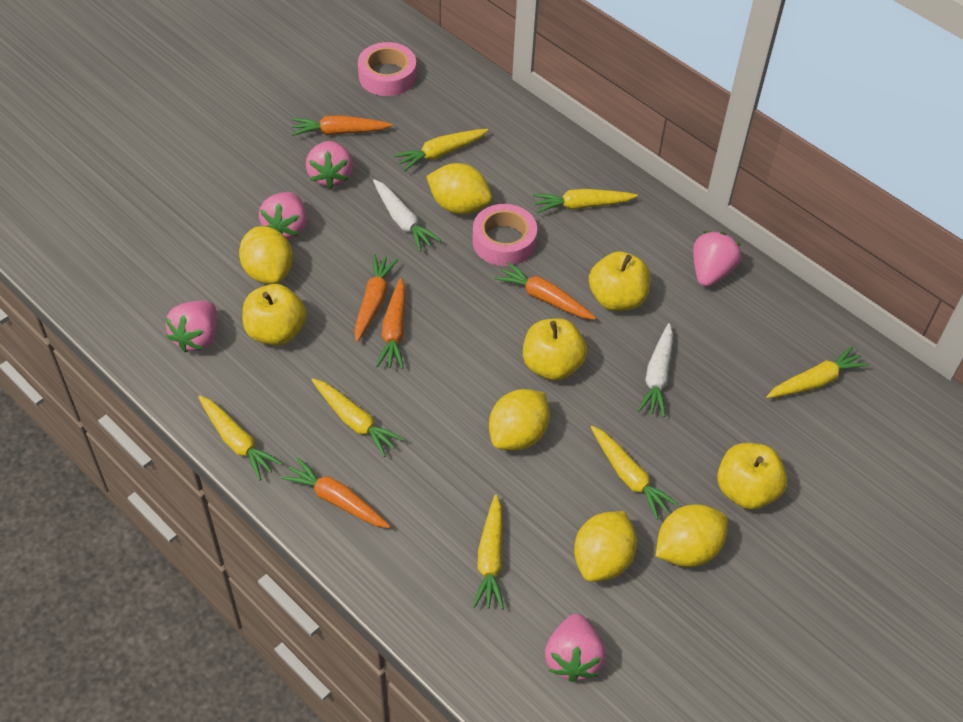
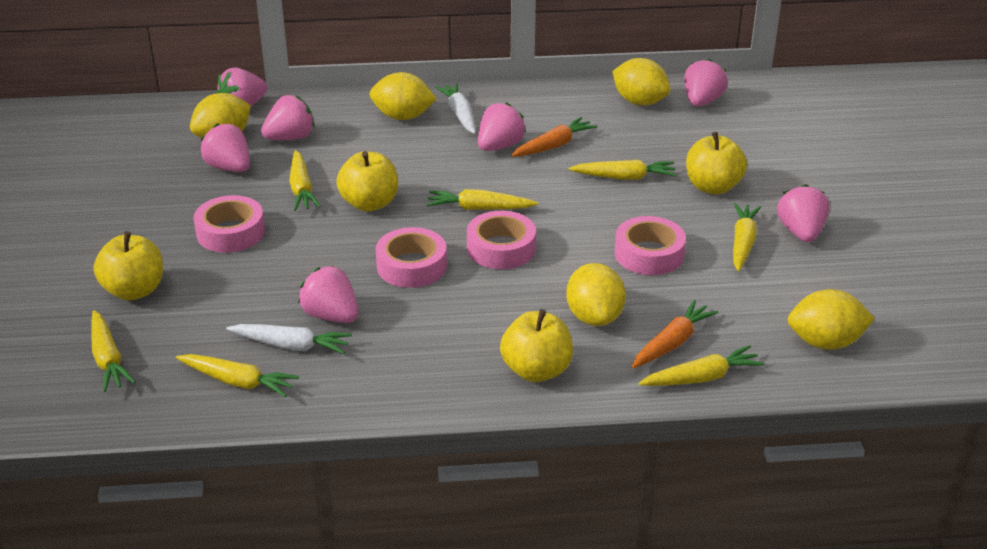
orange carrot: [281,457,390,528] [292,115,393,136] [354,254,399,342] [376,278,405,369] [495,262,596,320] = 5 -> [511,117,597,157] [632,300,719,368] = 2
pink strawberry: [166,301,217,353] [259,192,307,239] [306,141,353,189] [545,614,605,682] [693,231,741,287] = 5 -> [201,123,250,172] [217,67,267,106] [261,95,315,140] [298,266,358,323] [478,102,526,151] [684,59,728,107] [777,184,829,242] = 7
pink tape: [358,42,416,96] [472,204,537,266] = 2 -> [193,195,265,253] [376,227,447,288] [467,211,536,269] [615,216,686,275] = 4

